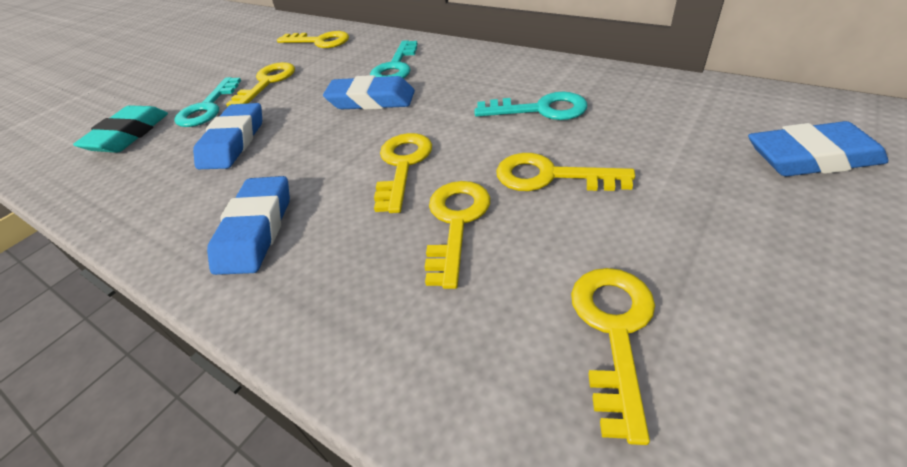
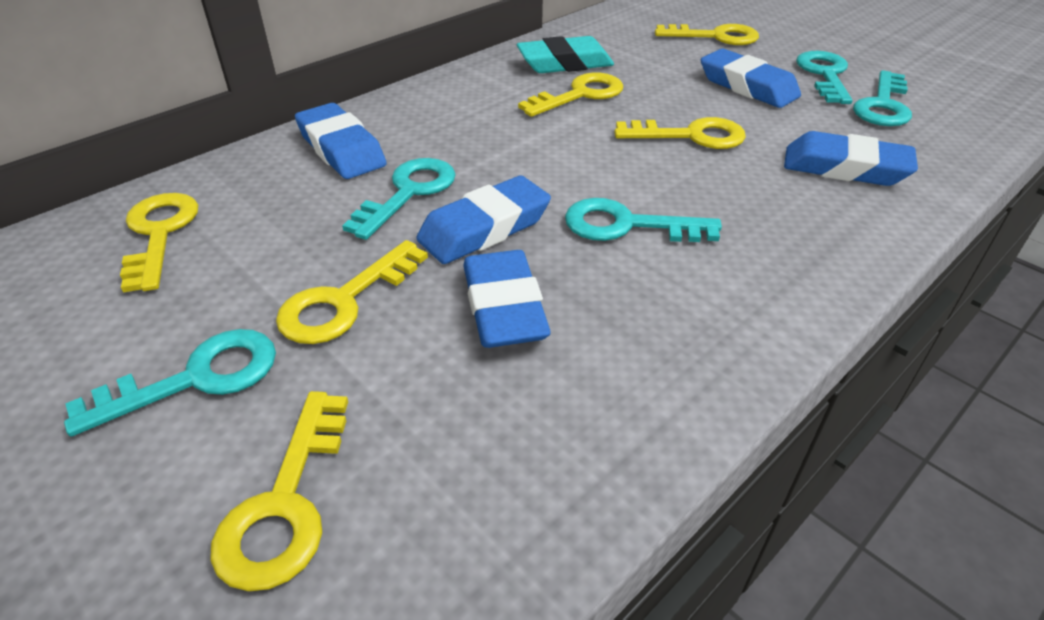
blue eraser: [193,103,262,169] [207,176,290,275] [323,75,415,110] [748,121,888,176] = 4 -> [295,103,387,179] [416,176,551,264] [463,250,551,348] [701,49,801,108] [784,131,918,186] = 5
turquoise key: [174,77,241,127] [370,40,418,79] [475,92,587,120] = 3 -> [64,329,276,437] [342,158,456,240] [565,198,722,242] [796,51,853,104] [853,70,912,126] = 5

